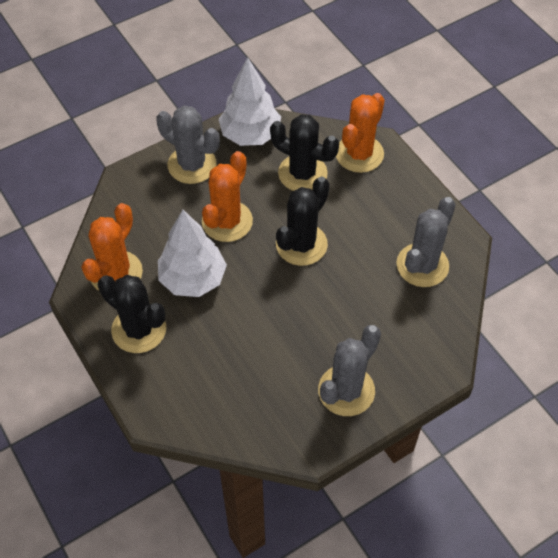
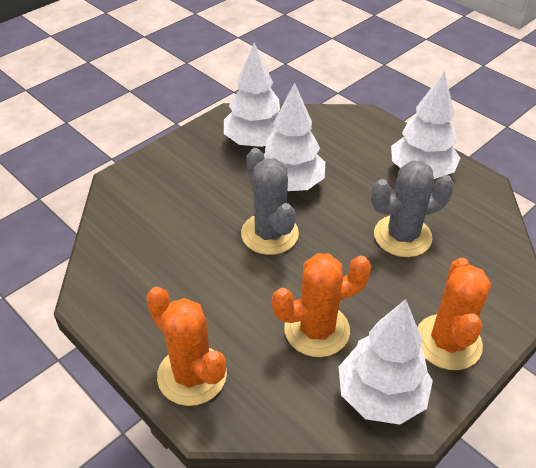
black cactus: [98,275,166,353] [270,114,339,191] [276,177,329,266] = 3 -> none = 0
grey cactus: [156,106,220,184] [318,325,381,416] [396,197,456,287] = 3 -> [241,148,299,255] [371,160,454,257] = 2
white tree: [158,210,227,297] [219,57,281,146] = 2 -> [224,43,280,147] [264,83,325,191] [339,299,433,425] [391,71,460,179] = 4

